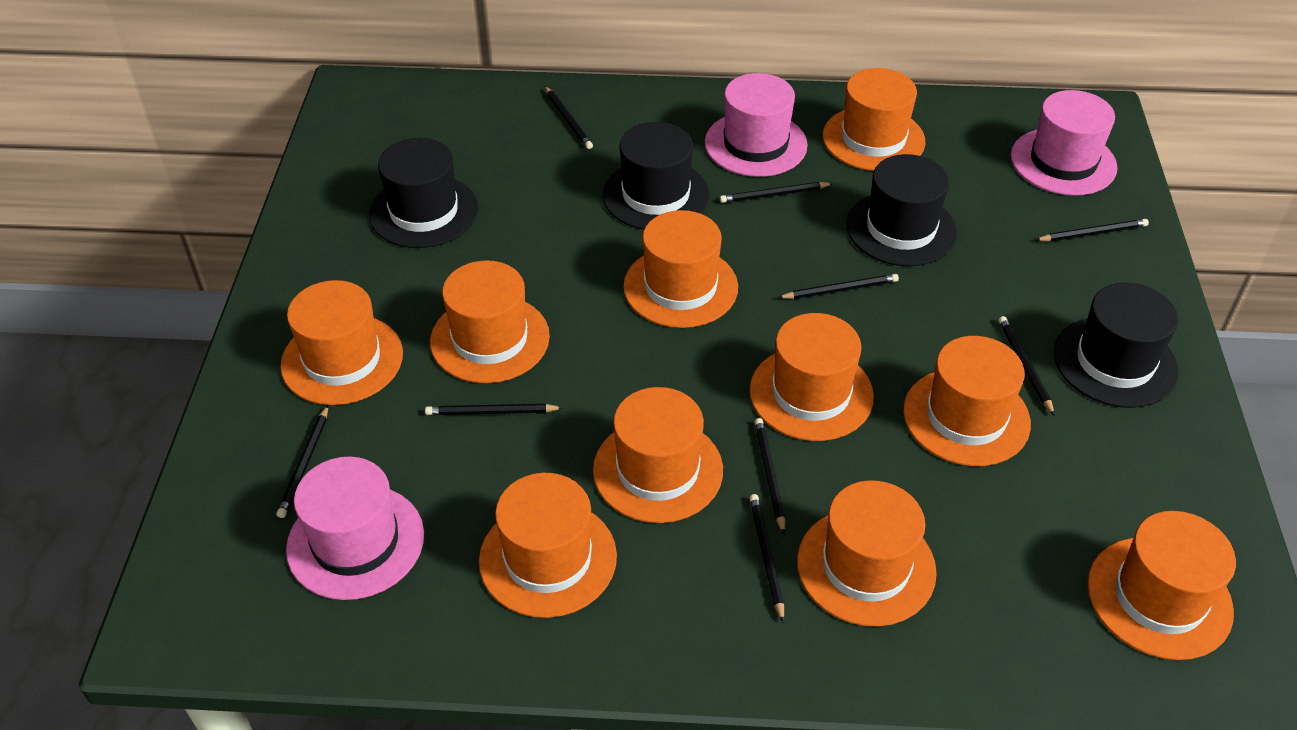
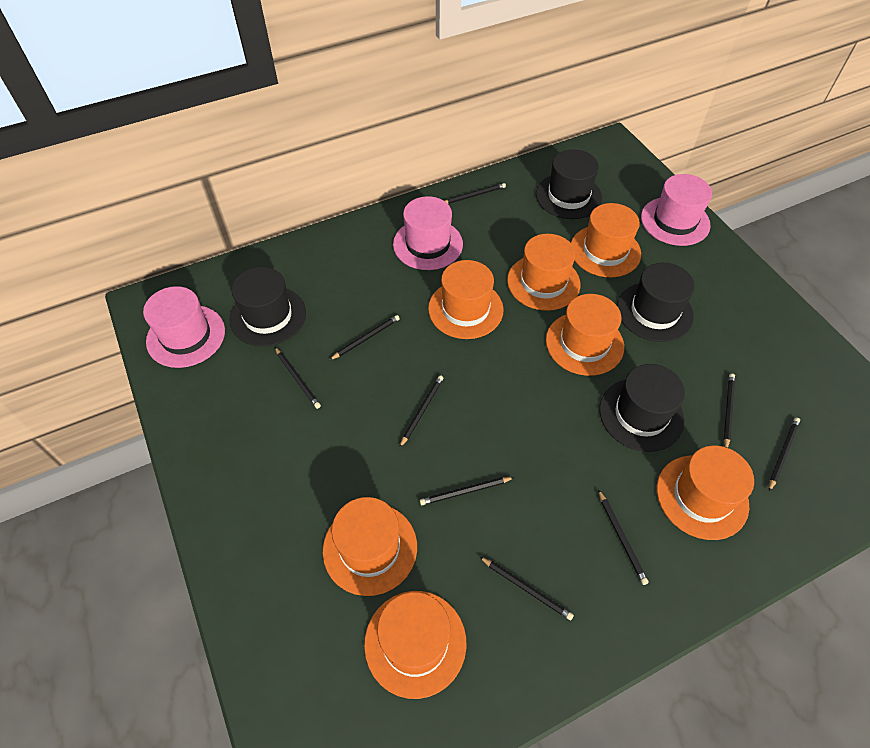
orange hat: [280,280,403,405] [430,260,550,383] [479,473,617,618] [593,387,723,523] [623,210,738,328] [750,313,874,441] [797,480,937,627] [823,68,925,171] [903,336,1031,466] [1088,511,1236,660] = 10 -> [323,497,417,596] [364,591,466,699] [428,260,504,339] [507,234,580,311] [546,294,624,376] [571,203,641,277] [657,446,754,540] = 7

